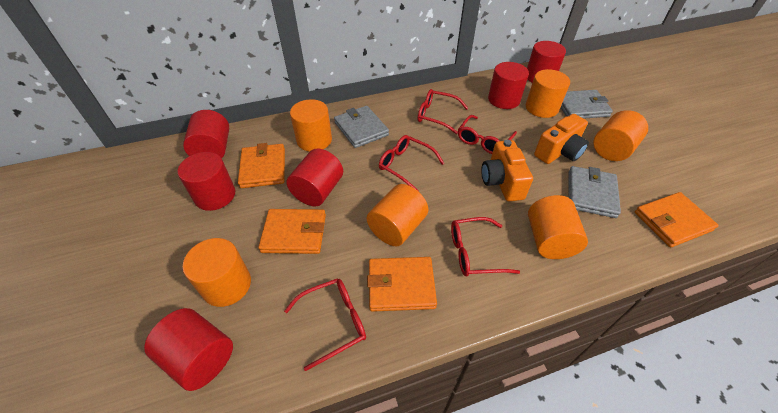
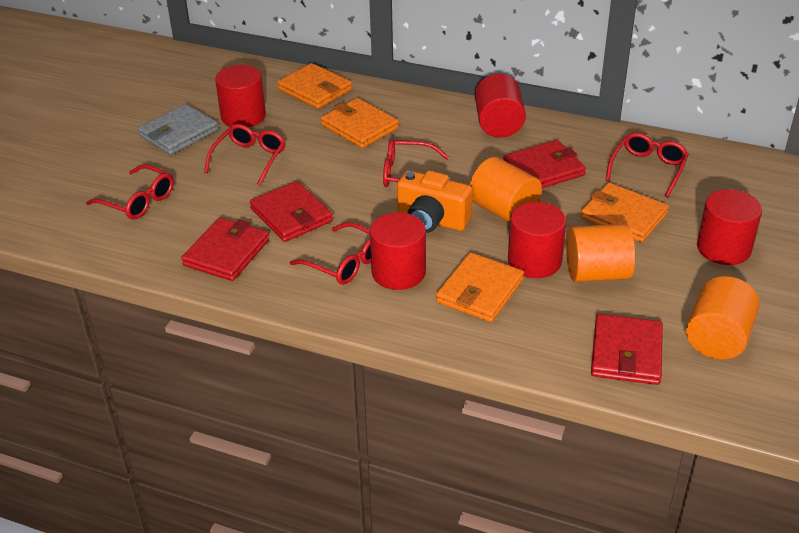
grey wallet: [334,106,389,148] [561,90,613,119] [569,166,621,218] = 3 -> [138,104,218,155] = 1
orange camera: [481,140,533,201] [534,114,589,164] = 2 -> [397,171,472,233] = 1
orange cylinder: [183,238,251,307] [290,99,332,152] [367,184,428,246] [526,69,570,118] [528,195,588,259] [593,110,648,161] = 6 -> [470,157,542,223] [566,224,635,282] [686,276,760,359] = 3
red cylinder: [144,308,233,391] [177,152,235,211] [183,110,229,158] [286,148,343,206] [488,62,529,109] [527,41,566,82] = 6 -> [215,65,266,127] [370,212,426,290] [475,74,526,138] [508,202,566,278] [697,189,762,265] = 5
red wallet: none = 0 -> [181,218,269,281] [250,181,333,242] [503,140,586,188] [591,314,663,385] = 4

